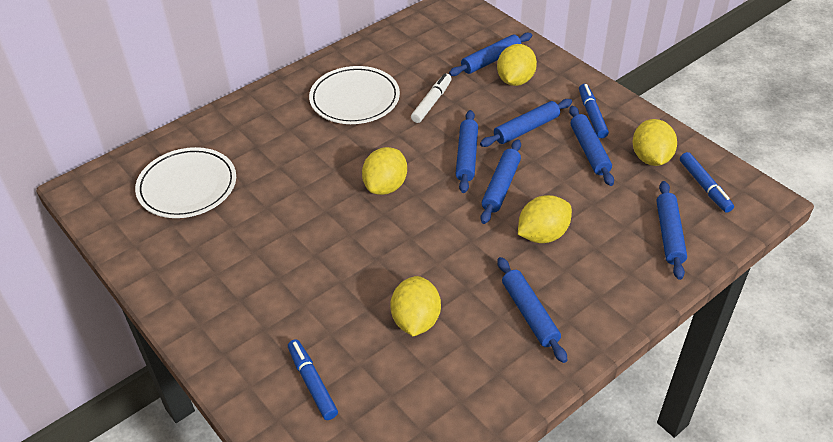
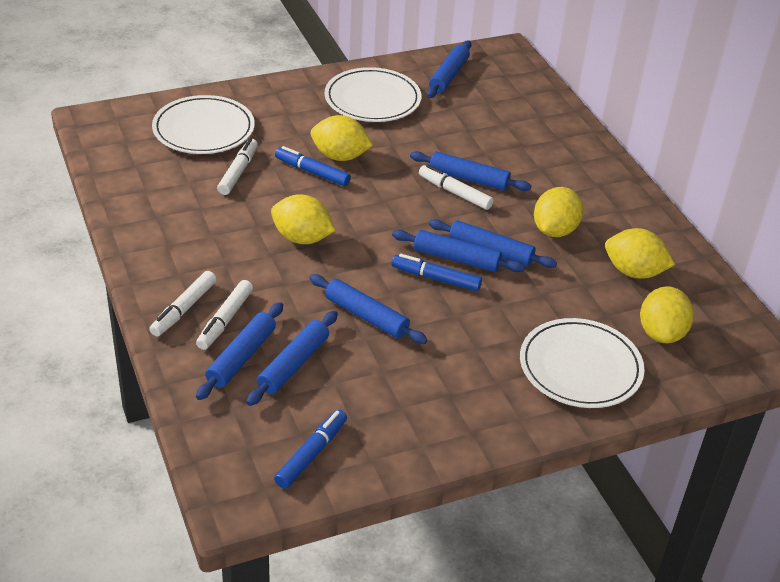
white marker: [411,73,452,123] = 1 -> [150,271,216,336] [196,280,253,350] [217,138,258,195] [419,164,493,210] = 4
white plate: [135,147,236,218] [309,66,400,124] = 2 -> [152,95,255,154] [325,67,421,122] [520,318,645,408] = 3

